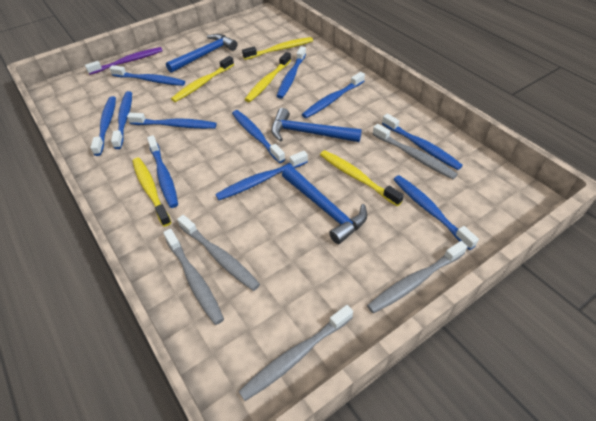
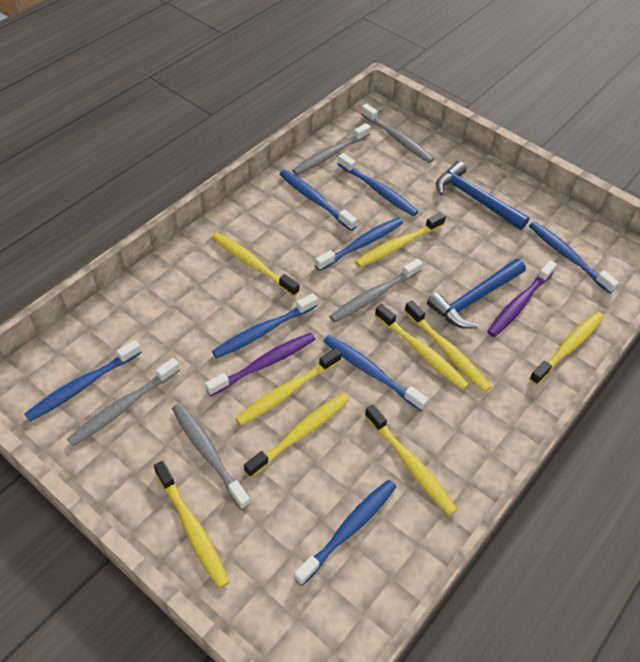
blue hammer: [166,34,237,73] [271,108,362,142] [282,166,367,244] = 3 -> [427,258,526,329] [436,161,530,230] = 2
blue toothbrush: [90,96,116,156] [109,65,185,86] [111,91,132,149] [127,113,216,129] [147,135,178,208] [215,151,308,200] [232,110,285,163] [277,46,306,99] [302,72,365,118] [382,114,463,170] [393,175,479,250] = 11 -> [25,340,142,421] [212,293,318,358] [280,170,357,231] [294,480,396,586] [315,218,403,271] [323,335,428,411] [338,153,418,216] [529,221,619,293] = 8
purple toothbrush: [85,47,163,75] = 1 -> [205,332,316,396] [487,260,557,337] = 2
yellow toothbrush: [132,158,171,227] [171,56,234,102] [242,37,313,60] [244,52,291,102] [320,150,404,206] = 5 -> [154,461,230,589] [212,232,299,297] [235,348,342,426] [244,393,349,478] [355,212,446,268] [364,404,457,516] [375,304,469,390] [404,300,491,392] [529,312,604,385] = 9

